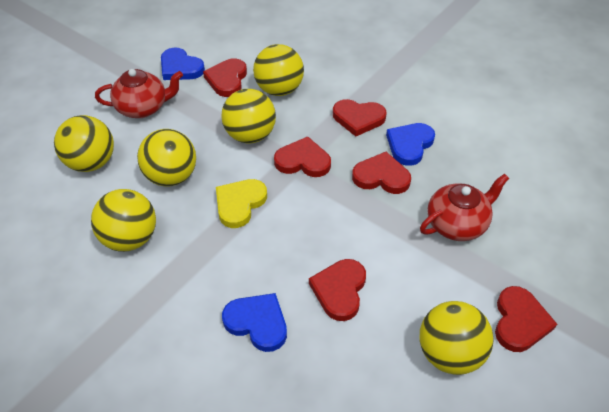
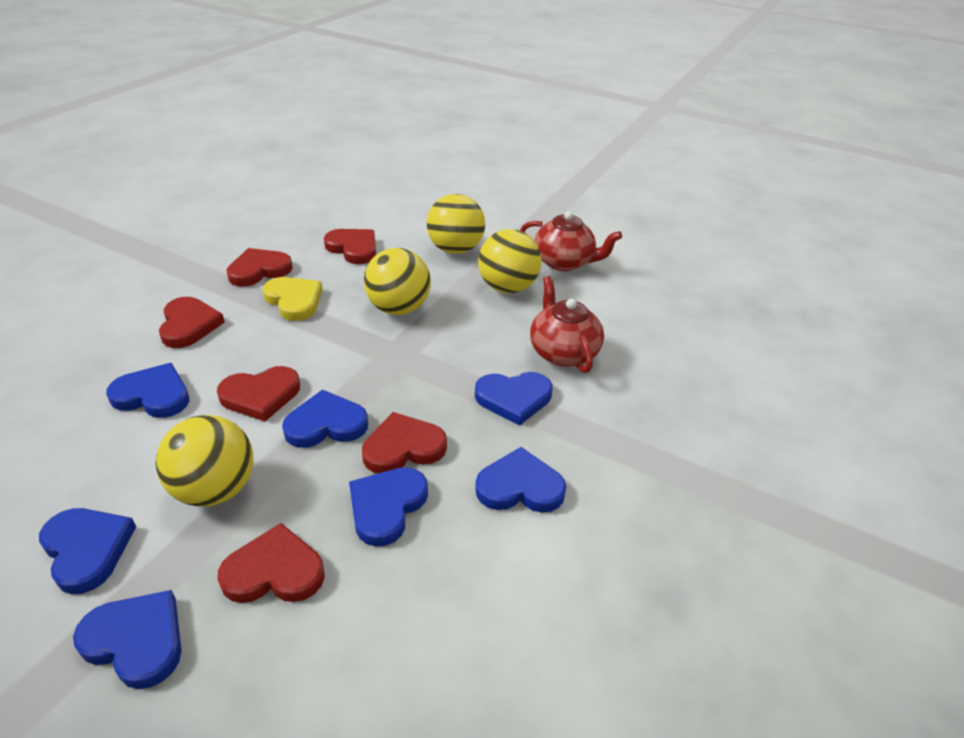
blue heart: [161,48,205,80] [222,293,287,352] [386,123,435,166] = 3 -> [39,508,136,594] [73,590,182,689] [106,363,189,418] [282,389,368,448] [349,467,428,546] [475,372,553,425] [475,447,566,513] = 7
yellow ball: [54,115,114,172] [91,189,156,252] [137,129,196,187] [221,89,276,144] [253,44,304,96] [419,301,494,375] = 6 -> [155,415,253,507] [364,248,431,315] [427,194,485,254] [478,229,542,293] = 4

